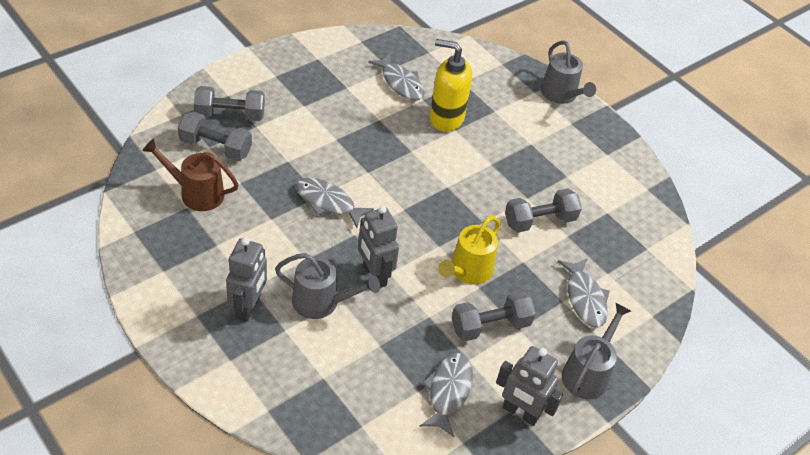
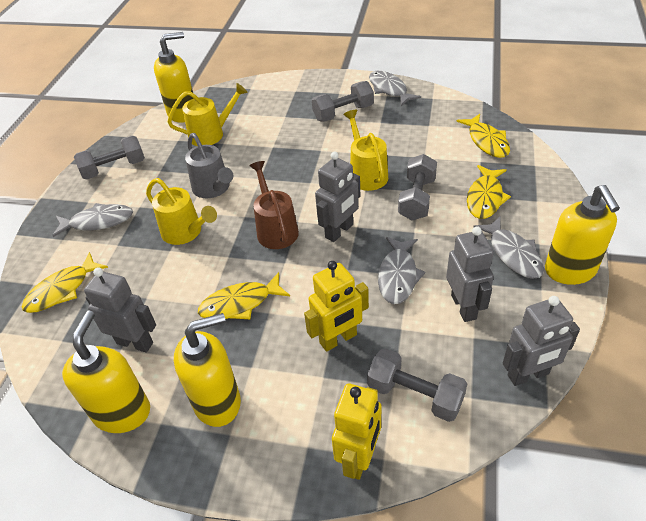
grey robot: [226,237,267,322] [358,206,399,288] [496,346,563,426] = 3 -> [84,267,156,353] [315,152,360,242] [446,227,494,322] [503,296,580,386] = 4
grey watering can: [275,253,380,319] [541,40,596,104] [562,302,631,399] = 3 -> [185,133,233,198] = 1
yellow fish: none = 0 -> [22,252,108,313] [198,272,290,319] [456,114,510,158] [467,165,511,219] = 4
yellow robot: none = 0 -> [304,261,369,352] [332,383,381,480] = 2
yellow soap dispenser: [430,39,472,132] = 1 -> [62,310,150,433] [154,32,194,123] [174,313,241,427] [545,185,620,285] = 4
yellow watering can: [438,216,501,284] = 1 -> [146,178,217,245] [168,83,247,146] [343,110,388,191] = 3

